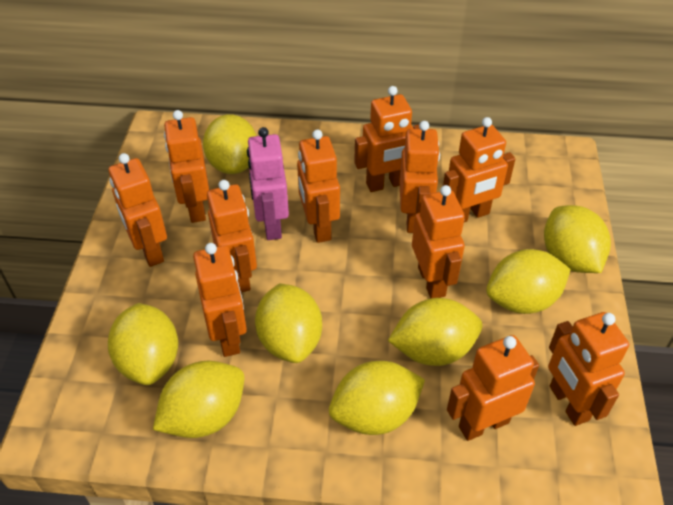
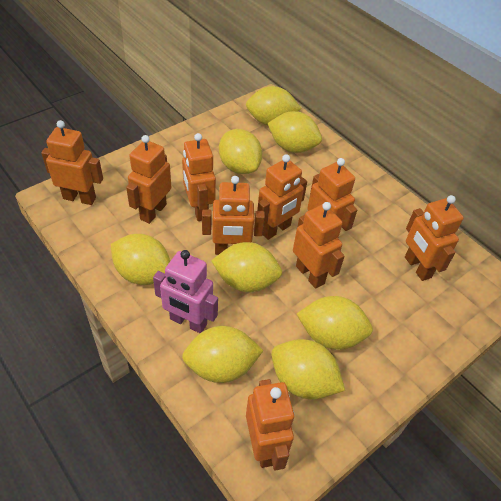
orange robot: [108,153,167,267] [164,110,209,223] [193,243,247,357] [207,180,257,293] [297,129,340,243] [354,86,420,192] [399,121,440,233] [412,185,465,299] [443,117,515,222] [447,335,539,441] [548,312,629,426] = 11 -> [41,120,103,205] [126,135,172,224] [182,133,216,221] [202,176,265,255] [246,379,295,470] [257,154,307,240] [293,202,345,289] [307,158,357,231] [405,195,464,281] = 9

